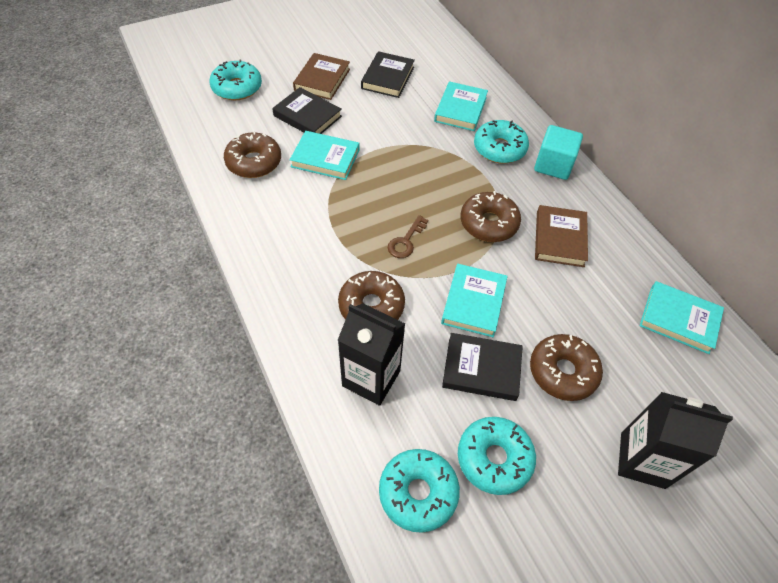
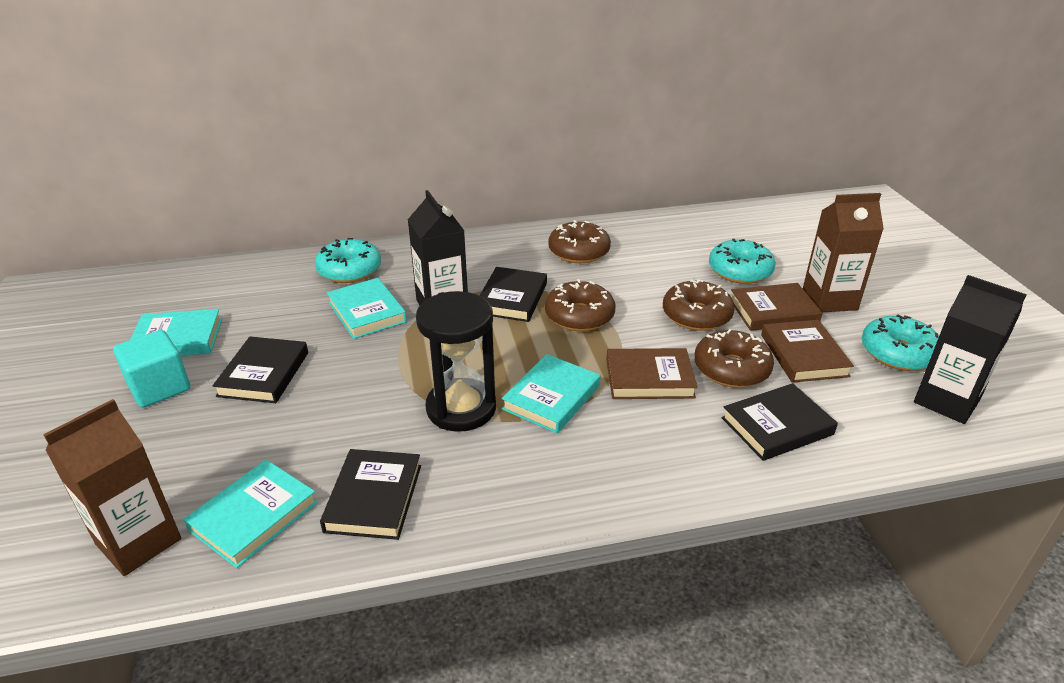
black book: [272,87,342,134] [361,51,415,98] [442,333,523,401] = 3 -> [212,337,308,403] [320,449,421,540] [479,267,547,322] [721,383,838,461] = 4
black hourglass: none = 0 -> [416,291,496,432] = 1
brown book: [293,53,350,100] [535,205,588,267] = 2 -> [606,348,698,399] [731,283,823,331] [761,320,854,383] = 3
brown carton: none = 0 -> [43,399,181,576] [803,193,884,312] = 2
brown key: [388,215,428,258] = 1 -> none = 0
turquoise donut: [209,59,262,100] [379,449,460,533] [458,417,536,495] [474,120,529,163] = 4 -> [315,238,381,283] [709,239,776,284] [862,315,939,371] = 3

